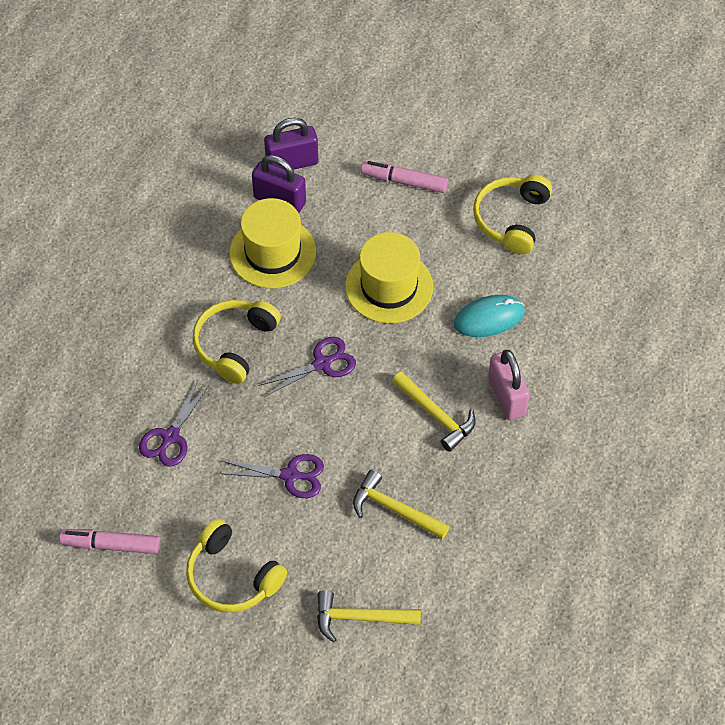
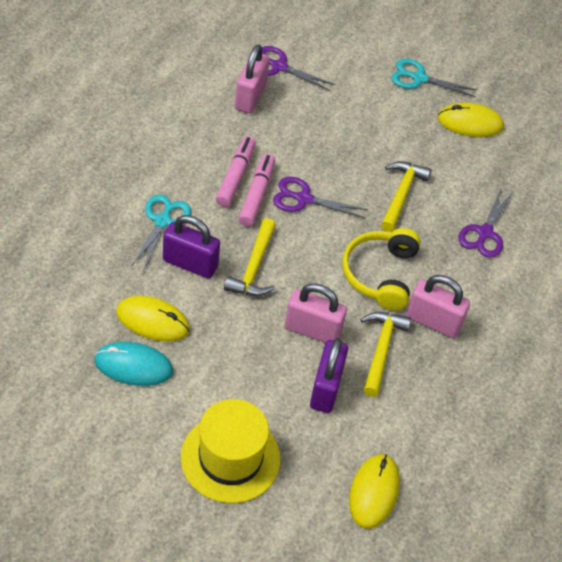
pink padlock: [488,350,530,420] = 1 -> [235,44,270,113] [285,283,347,343] [407,275,470,338] = 3
turquoise scissors: none = 0 -> [131,195,191,272] [391,59,477,97] = 2
yellow hat: [229,198,316,288] [345,232,433,324] = 2 -> [181,399,280,503] = 1
yellow headphones: [186,519,287,612] [192,300,281,384] [473,175,552,254] = 3 -> [342,228,420,311] = 1
yellow mouse: none = 0 -> [116,296,190,341] [349,454,400,529] [438,103,504,137] = 3

